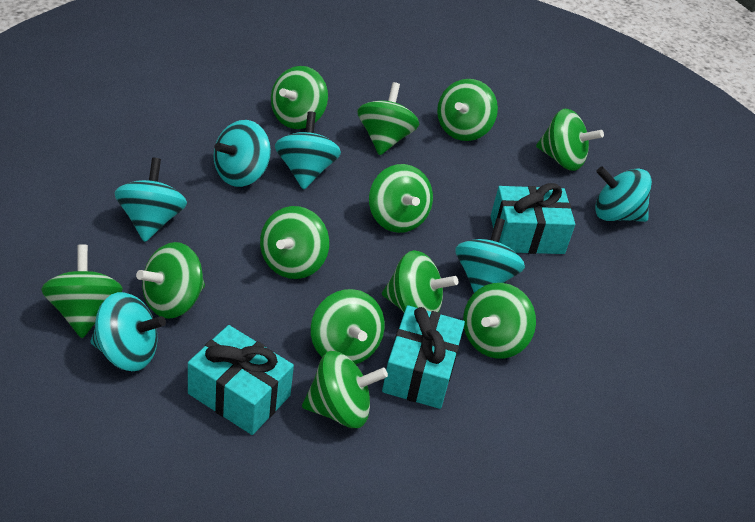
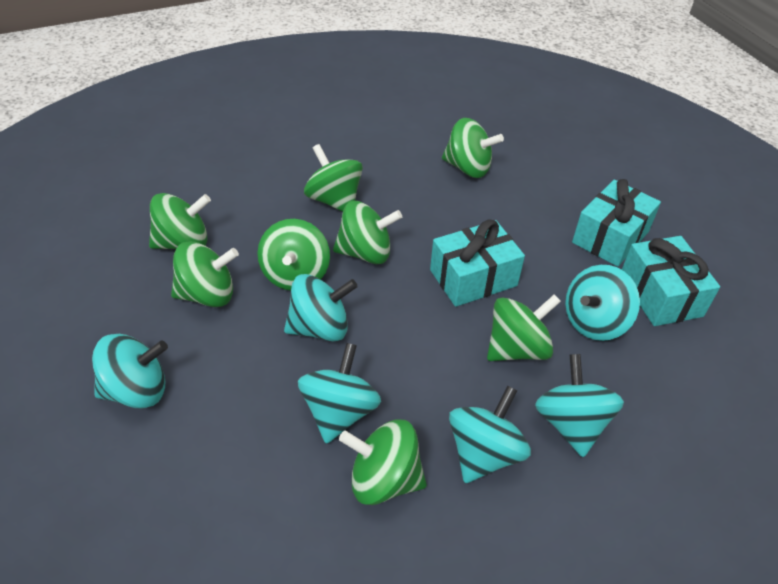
green spinning top: [41,244,123,338] [136,242,205,319] [260,206,329,279] [271,66,328,129] [302,351,388,428] [311,289,385,364] [357,82,419,155] [369,164,433,233] [382,250,458,313] [437,79,498,141] [463,283,536,359] [536,109,604,171] = 12 -> [149,193,211,249] [171,241,239,307] [257,219,330,291] [304,144,363,212] [333,201,402,264] [339,420,427,505] [442,118,504,178] [487,294,561,361] = 8

